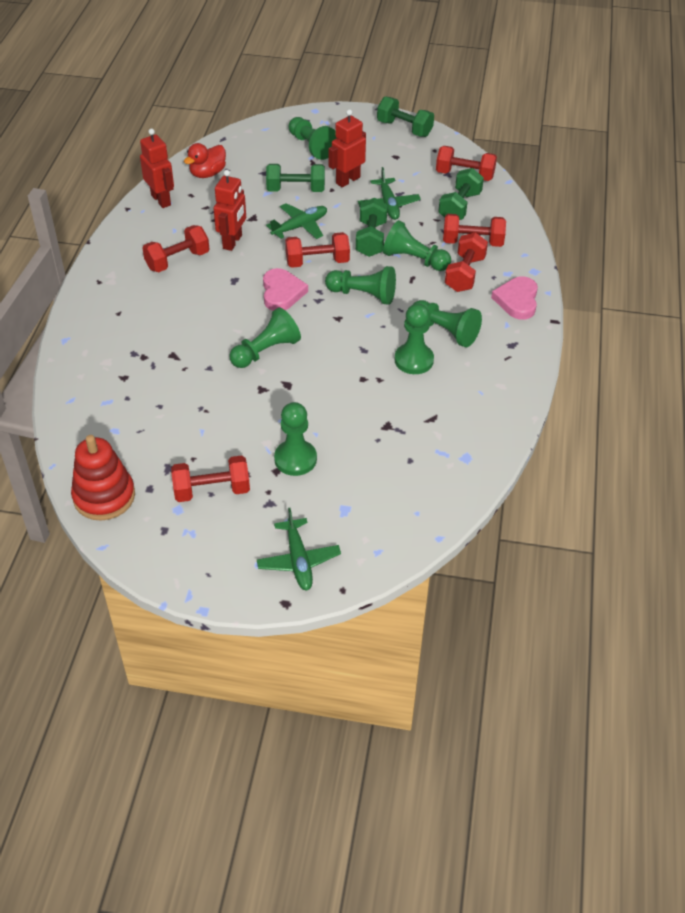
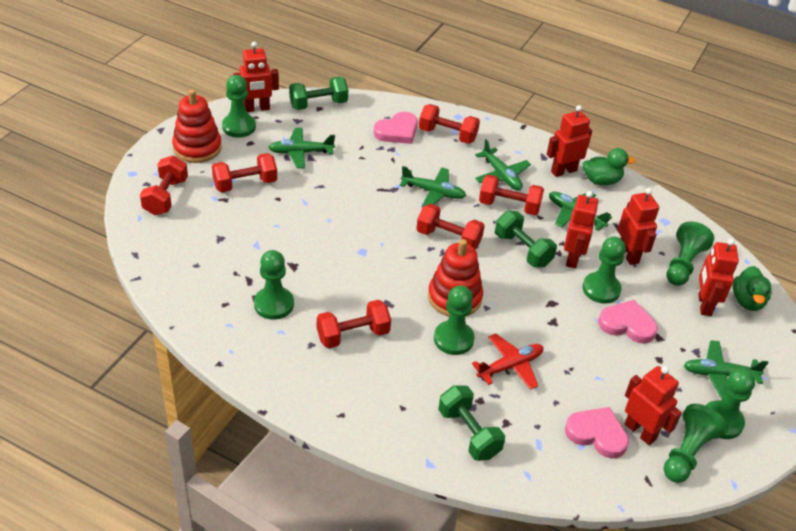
green duck: none = 0 -> [583,148,635,186] [733,266,772,311] = 2
green dumbbell: [266,164,325,192] [356,198,388,257] [377,96,434,137] [438,168,484,220] = 4 -> [289,77,348,110] [438,385,505,461] [495,211,557,267] = 3
green plane: [257,508,341,590] [266,203,327,239] [358,167,421,220] = 3 -> [268,128,335,168] [400,166,466,207] [475,139,531,190] [549,192,612,231] [684,340,768,399] = 5
pink heart: [263,268,308,311] [491,276,538,320] = 2 -> [374,112,418,144] [565,407,629,459] [598,300,658,344] = 3
red duck: [184,143,226,178] = 1 -> none = 0
red plane: none = 0 -> [472,333,544,390] = 1
red robot: [140,129,174,208] [213,170,246,251] [329,109,366,187] = 3 -> [233,41,279,112] [547,105,592,177] [564,191,598,268] [618,188,659,265] [625,366,682,445] [698,239,739,316] = 6
red stacking toy: [71,435,135,521] = 1 -> [172,89,222,163] [428,239,483,317] = 2

